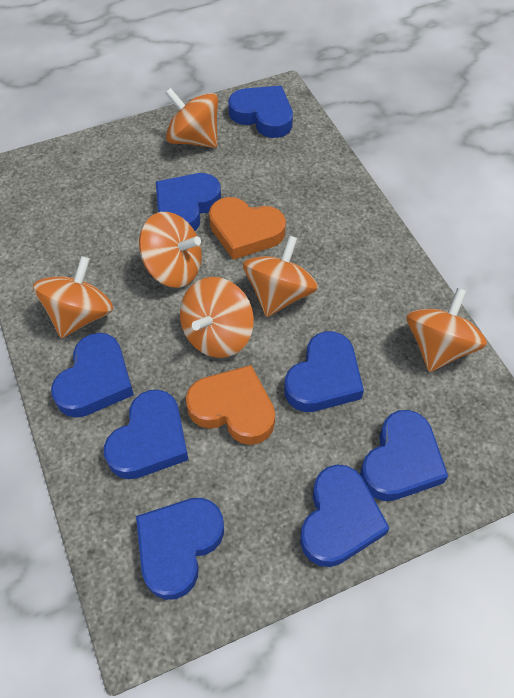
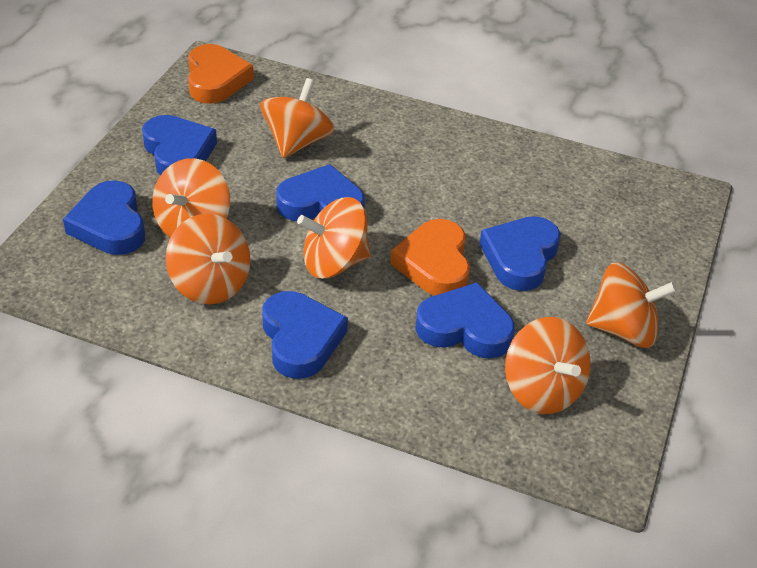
blue heart: [51,333,134,418] [104,390,188,479] [136,498,224,600] [156,173,221,231] [228,86,293,138] [284,331,364,412] [300,465,390,567] [360,410,448,501] = 8 -> [63,180,145,255] [142,115,217,176] [262,291,348,379] [276,164,365,221] [415,282,515,359] [479,216,561,291] = 6

